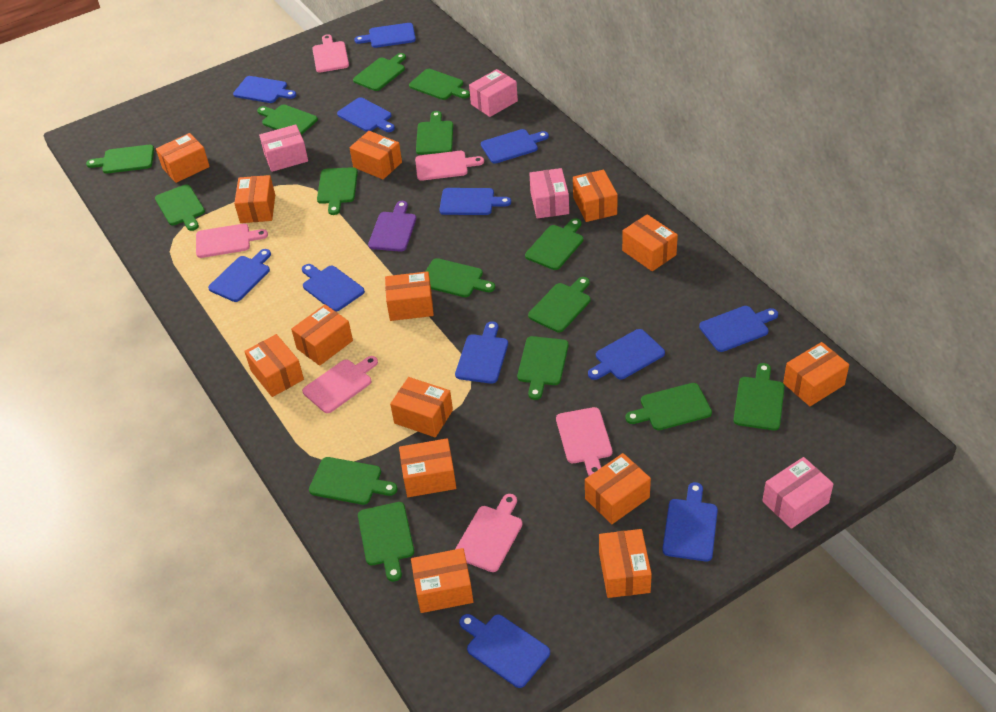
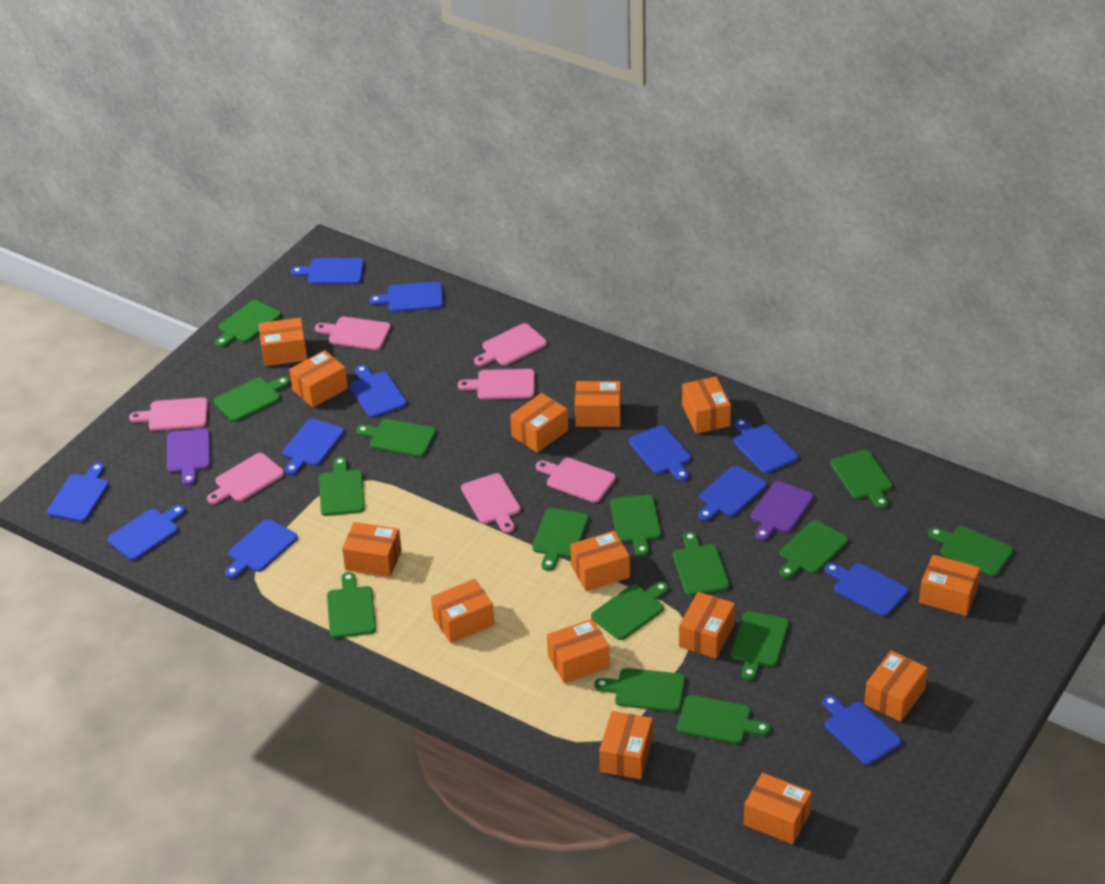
pink box: [259,124,308,172] [469,69,518,117] [529,168,569,219] [762,457,834,529] = 4 -> none = 0
pink cutting board: [196,224,268,258] [302,356,378,413] [312,34,349,72] [415,151,484,181] [455,494,523,572] [556,407,612,476] = 6 -> [129,397,208,431] [207,453,284,504] [315,317,391,350] [458,369,535,399] [461,473,521,533] [474,323,547,366] [536,458,616,503] = 7
purple cutting board: [368,201,416,252] = 1 -> [167,428,210,485] [751,481,814,541] = 2

